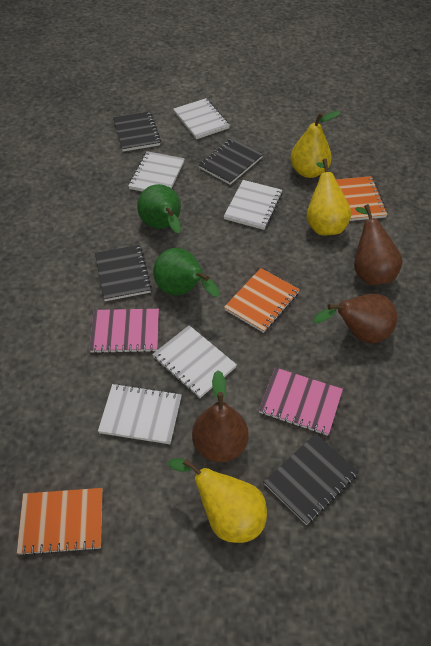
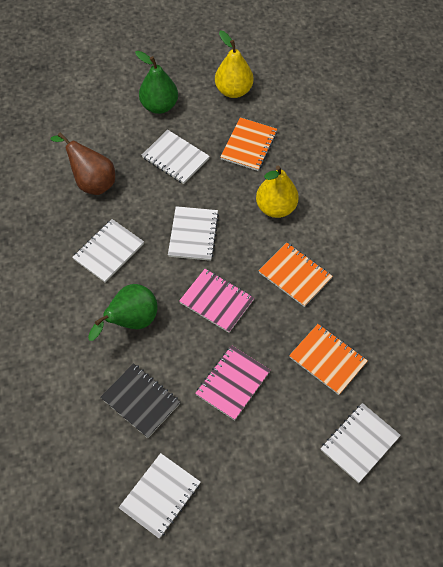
black notebook: [95,245,152,301] [113,111,161,152] [199,138,263,185] [264,434,359,525] = 4 -> [100,363,180,438] = 1
brown pear: [192,370,249,462] [313,293,397,343] [354,204,403,285] = 3 -> [51,132,115,195] = 1
yellow pear: [169,458,267,543] [290,111,340,178] [306,159,351,235] = 3 -> [215,31,253,98] [256,165,299,218] = 2

